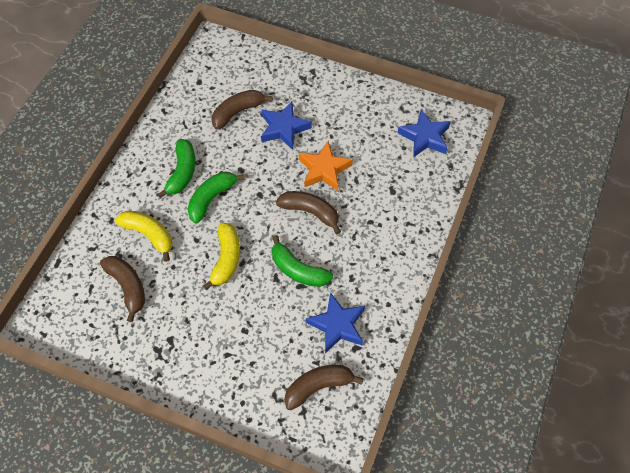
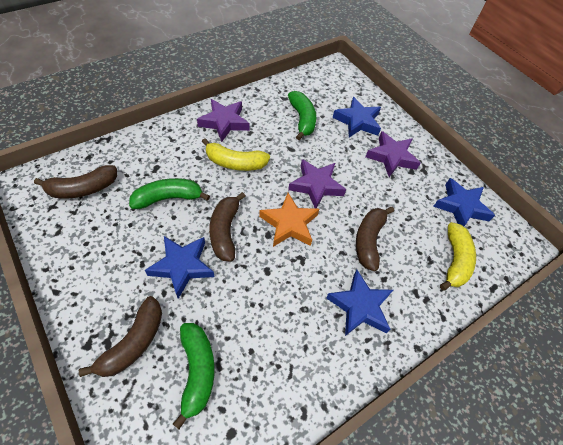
blue star: [261,102,312,150] [306,292,365,353] [398,109,451,158] = 3 -> [145,236,214,299] [326,270,393,336] [332,97,381,137] [433,178,495,226] = 4
purple star: none = 0 -> [197,99,249,142] [288,159,346,209] [366,131,420,177] = 3

